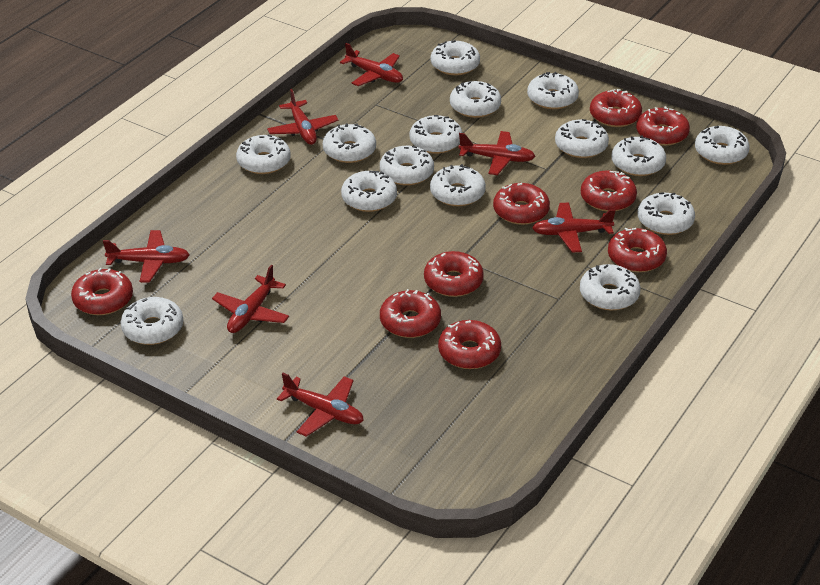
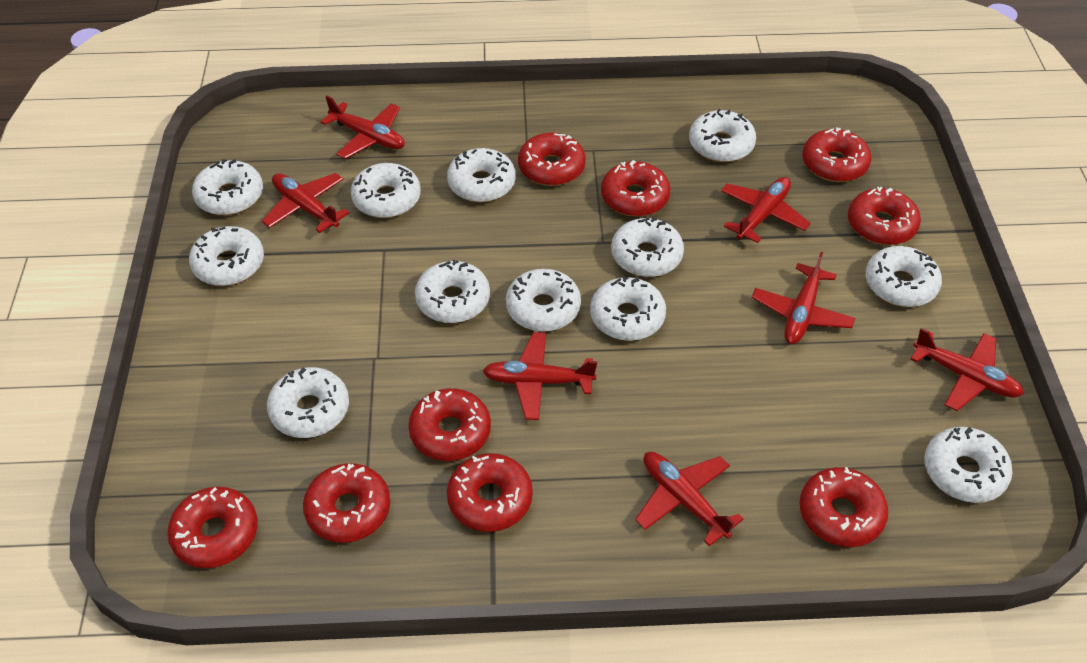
white donut: [121,297,183,345] [236,135,291,174] [323,123,376,163] [341,171,397,212] [380,146,434,185] [409,115,463,154] [430,164,486,206] [431,40,480,75] [450,81,501,118] [527,72,579,109] [555,119,609,158] [580,264,641,310] [612,135,666,176] [638,192,695,235] [695,126,750,165] = 15 -> [189,226,264,286] [192,159,263,215] [267,367,349,438] [351,163,421,218] [415,260,490,323] [447,148,516,202] [506,269,581,332] [590,276,666,341] [611,217,684,277] [689,109,756,162] [865,246,942,307] [924,427,1013,503] = 12

